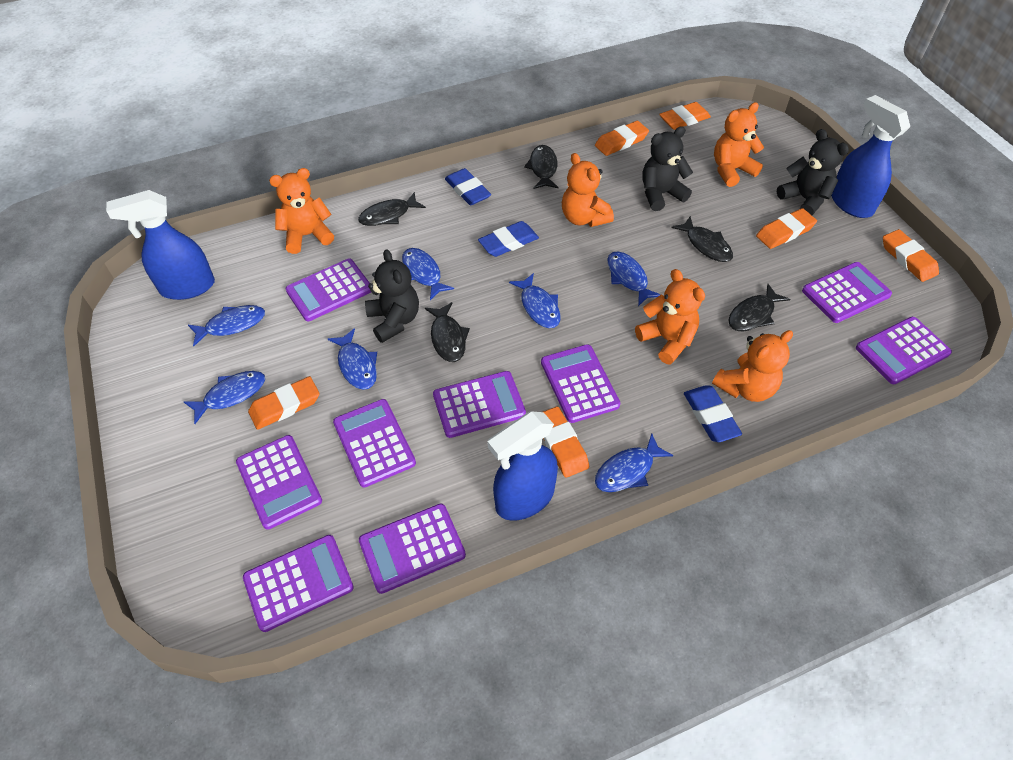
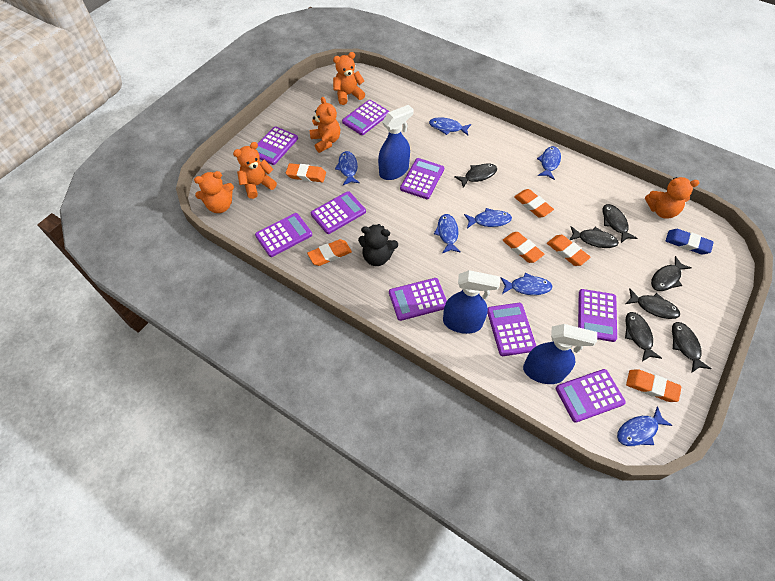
black fish: [358,192,426,226] [425,302,470,362] [524,145,558,189] [671,216,733,262] [728,284,790,332] = 5 -> [454,164,497,188] [569,226,619,248] [603,204,638,243] [625,312,662,362] [626,289,680,319] [651,256,691,291] [672,322,712,372] = 7
black teddy bear: [365,249,419,343] [642,126,693,211] [777,129,849,215] = 3 -> [358,224,398,266] = 1
blue eraser: [445,168,491,205] [478,221,539,257] [684,385,742,442] = 3 -> [666,229,714,255] = 1

